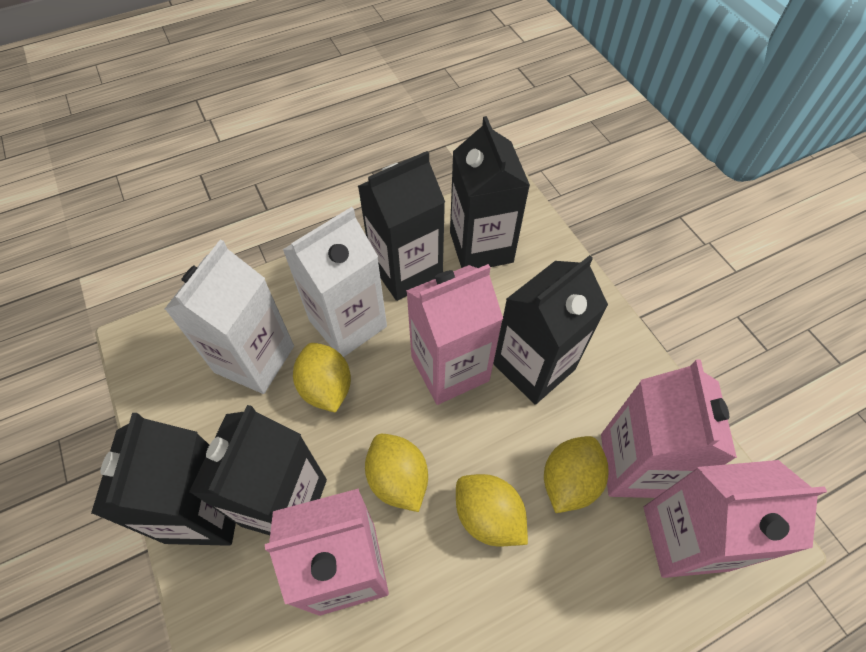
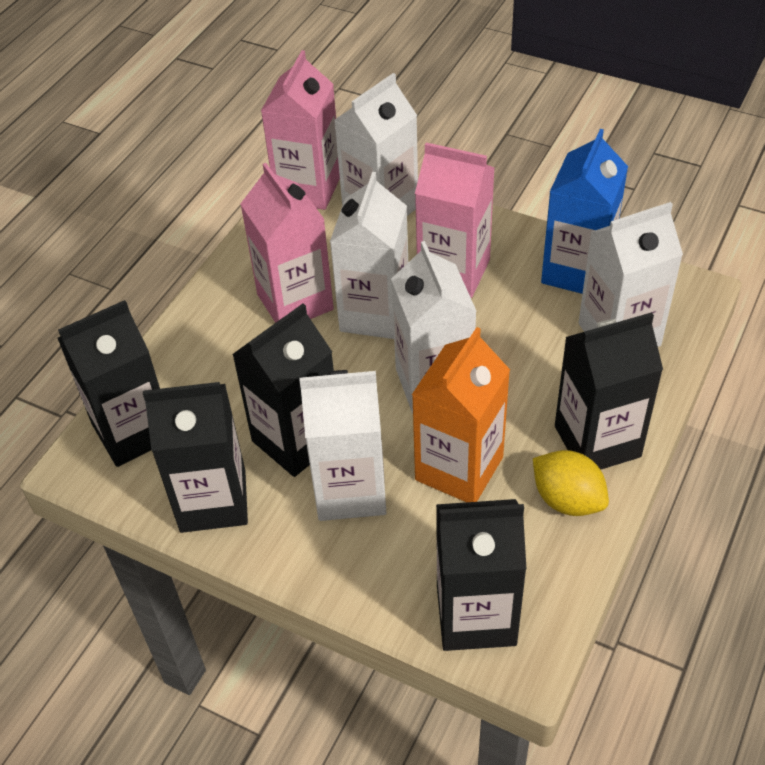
blue carton: none = 0 -> [541,129,628,294] = 1
orange carton: none = 0 -> [412,327,510,502] = 1
pink carton: [265,488,389,616] [406,264,503,405] [601,360,737,498] [644,460,827,578] = 4 -> [241,163,334,323] [261,50,340,210] [415,143,494,298] = 3
white carton: [165,240,294,394] [283,207,387,357] = 2 -> [299,370,386,521] [330,172,408,339] [334,73,418,216] [391,241,476,414] [578,202,683,347] = 5
yellow lemon: [293,343,351,413] [365,434,428,512] [456,474,528,546] [544,436,608,513] = 4 -> [533,450,609,516] = 1

